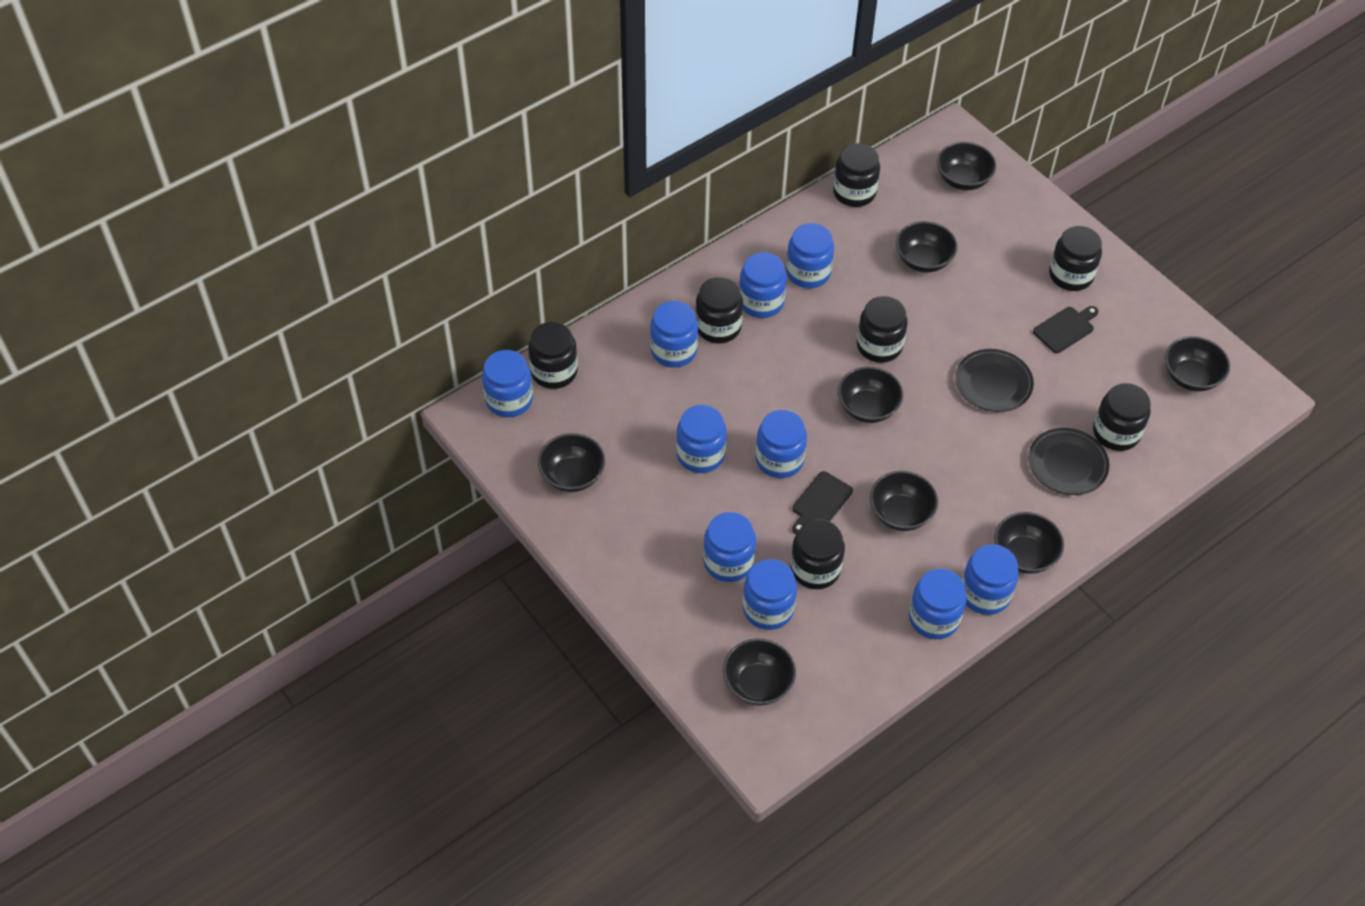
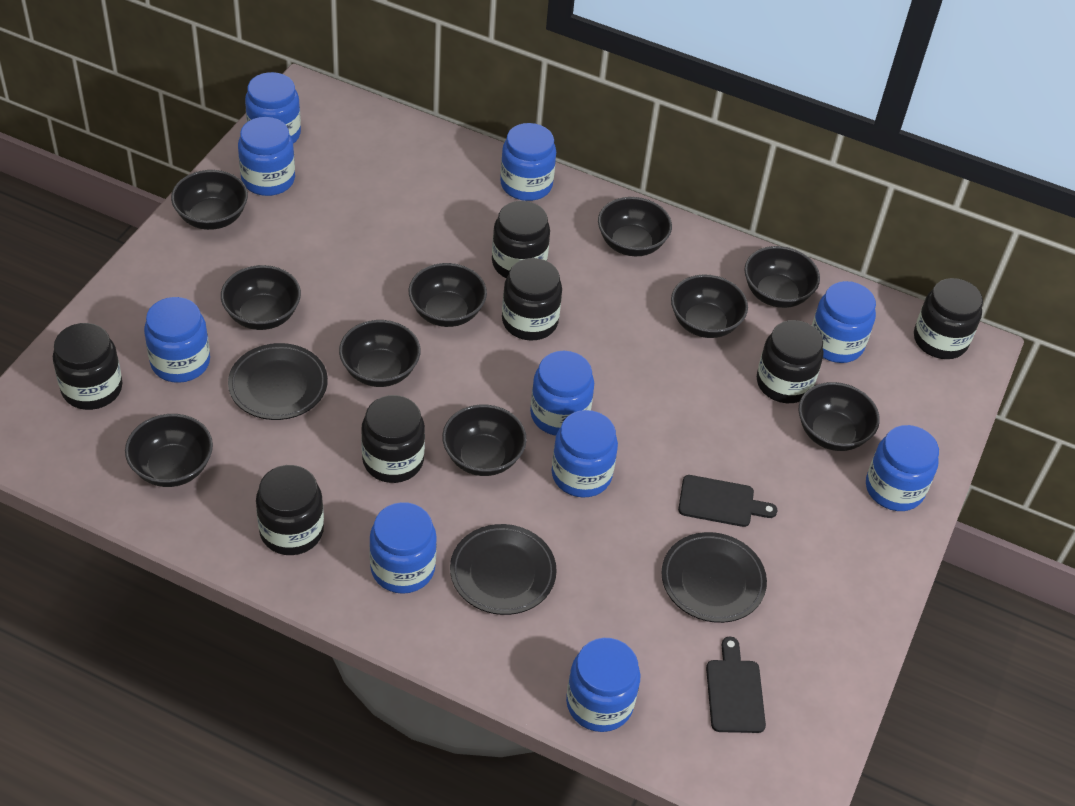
black bowl: [538,433,605,492] [723,639,796,706] [838,366,903,423] [870,471,938,531] [896,221,958,273] [937,142,996,190] [994,512,1064,574] [1165,336,1230,392] = 8 -> [125,414,213,487] [171,170,248,230] [221,265,301,330] [339,320,420,387] [409,263,487,327] [442,404,527,476] [598,197,672,256] [671,274,748,338] [744,246,820,308] [799,382,880,451] = 10
black plate: [955,349,1034,412] [1028,428,1109,495] = 2 -> [228,343,328,420] [450,524,557,615] [661,532,767,623] = 3

